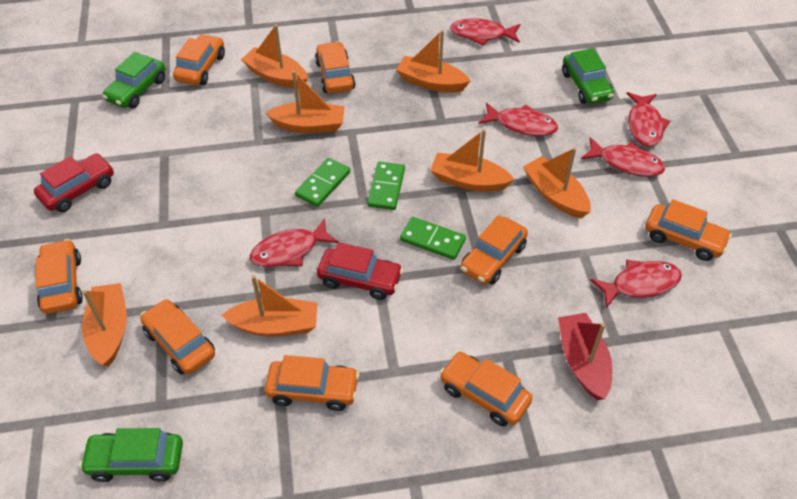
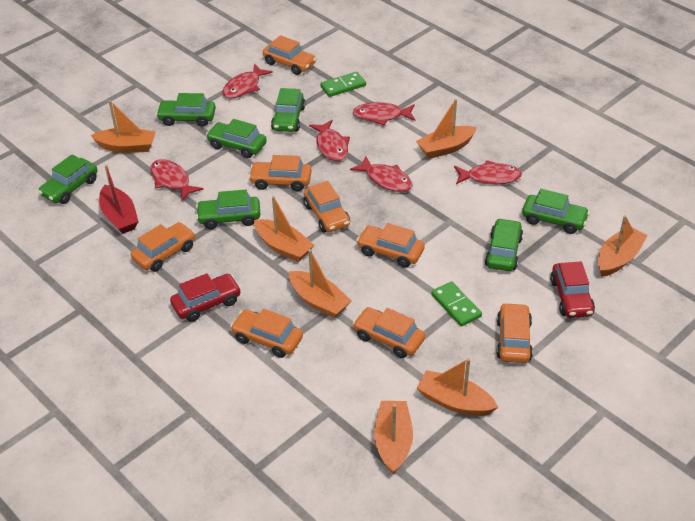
green car: [79,428,183,482] [102,52,165,108] [562,48,614,104] = 3 -> [38,154,98,204] [156,93,216,127] [196,190,260,229] [206,119,267,158] [271,88,305,132] [485,218,523,271] [522,189,590,234] = 7
green domino: [295,158,350,207] [367,162,405,210] [400,217,466,260] = 3 -> [320,72,366,97] [431,281,482,327] = 2

